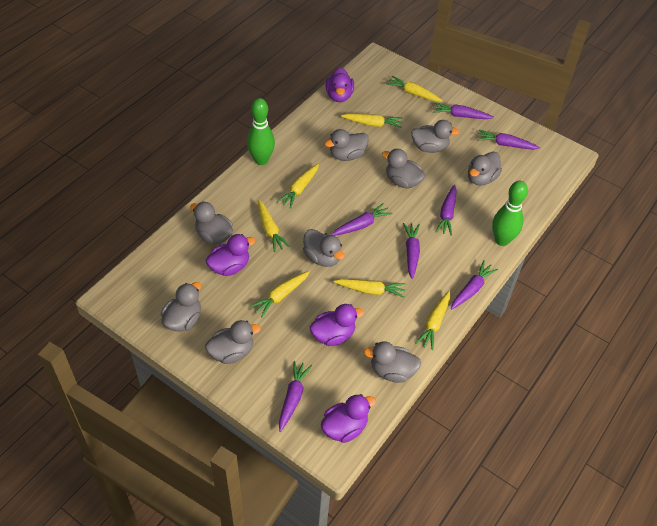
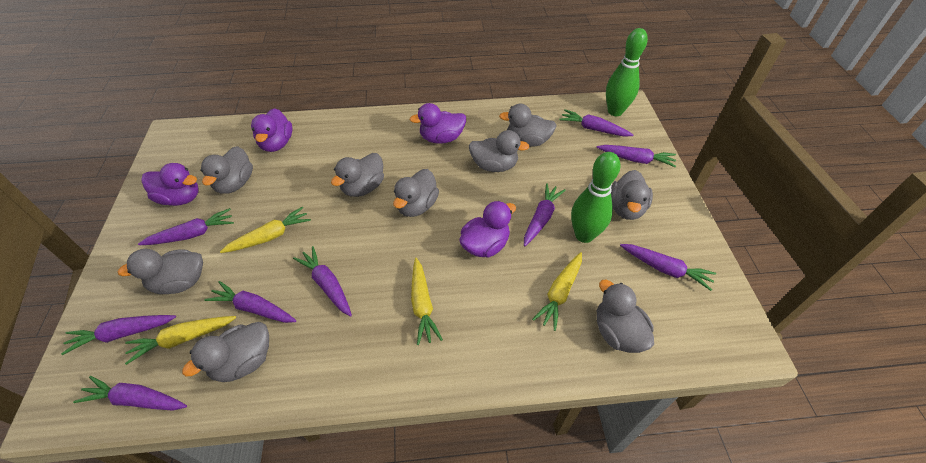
purple carrot: [279,361,312,432] [331,203,393,236] [403,223,420,279] [433,102,494,119] [435,185,457,236] [451,260,498,310] [477,130,540,150] = 7 -> [61,315,176,355] [73,376,187,410] [138,208,234,245] [204,281,296,323] [293,246,352,317] [524,183,565,246] [559,109,633,137] [597,145,676,168] [620,244,716,291] = 9
yellow carrot: [250,271,310,318] [258,200,290,252] [277,164,319,209] [333,279,406,298] [341,114,402,128] [386,76,443,102] [415,291,450,350] = 7 -> [125,316,236,365] [220,207,311,253] [411,258,443,345] [532,252,582,331] = 4

